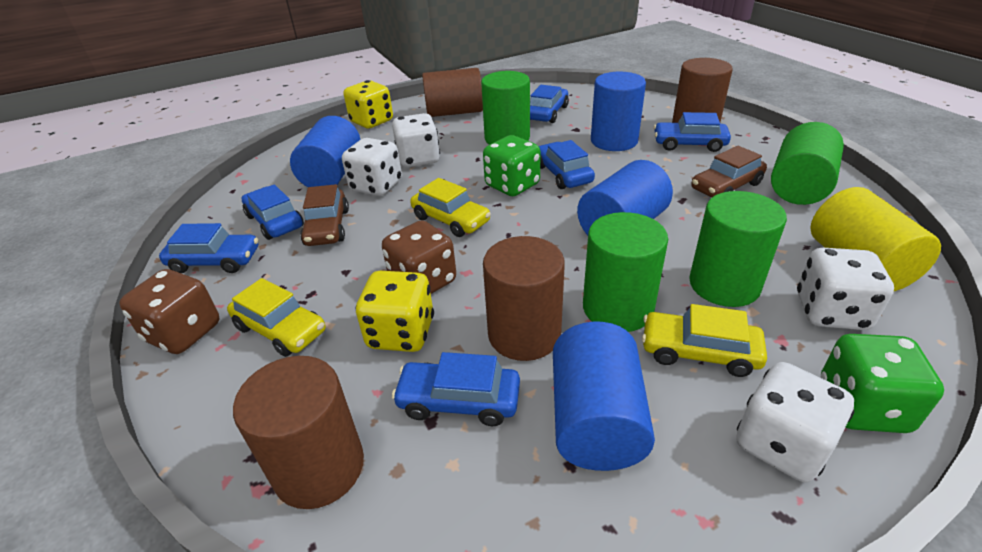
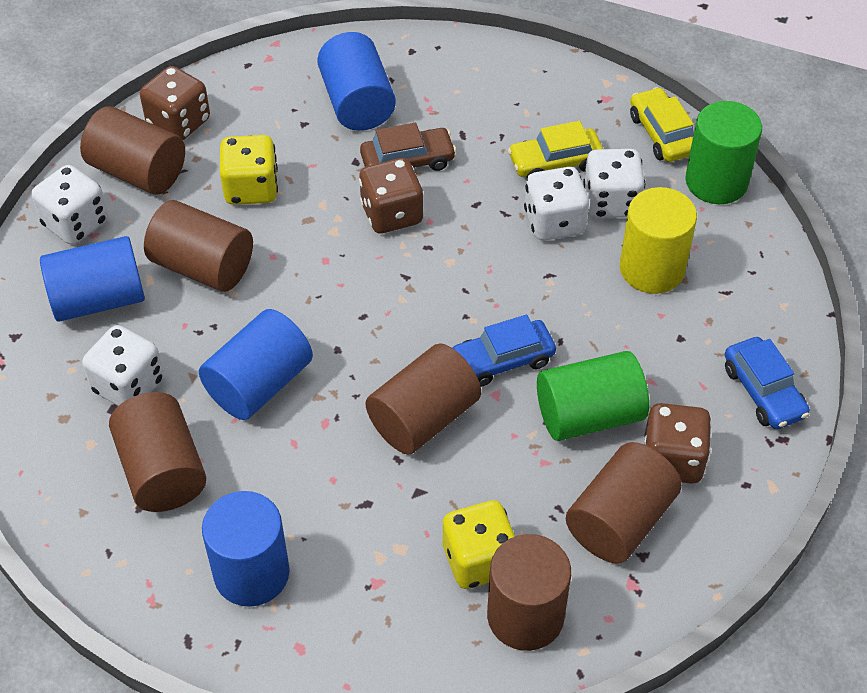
blue car: [159,223,258,273] [242,184,304,240] [392,352,520,426] [530,85,569,123] [539,140,595,189] [654,112,731,152] = 6 -> [453,315,556,387] [725,337,810,429] = 2
brown car: [300,184,349,246] [691,146,767,198] = 2 -> [360,123,456,171] = 1
brown cylinder: [233,356,364,509] [422,68,483,117] [483,236,565,361] [672,58,733,123] = 4 -> [80,106,185,195] [109,392,206,512] [144,200,253,292] [366,344,481,455] [487,534,571,651] [566,442,682,563] = 6
brown dice: [119,269,220,354] [382,220,456,294] = 2 -> [140,66,210,140] [359,158,424,234] [644,403,712,484] = 3
green cylinder: [481,71,530,145] [583,212,668,332] [689,191,787,307] [771,122,844,205] = 4 -> [537,351,649,441] [685,101,762,204] = 2
green dice: [483,135,540,196] [821,334,944,433] = 2 -> none = 0
yellow car: [227,278,326,357] [410,178,491,237] [642,304,767,377] = 3 -> [508,121,603,178] [630,87,694,162] = 2

